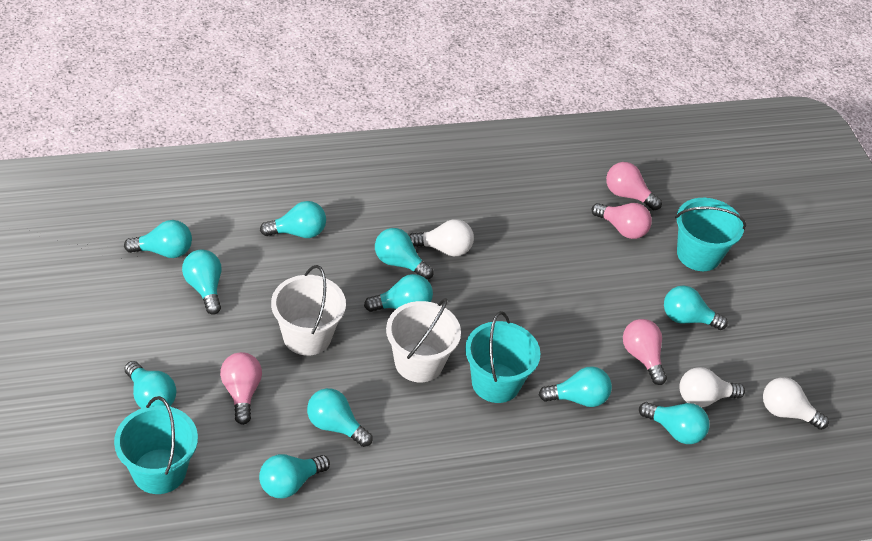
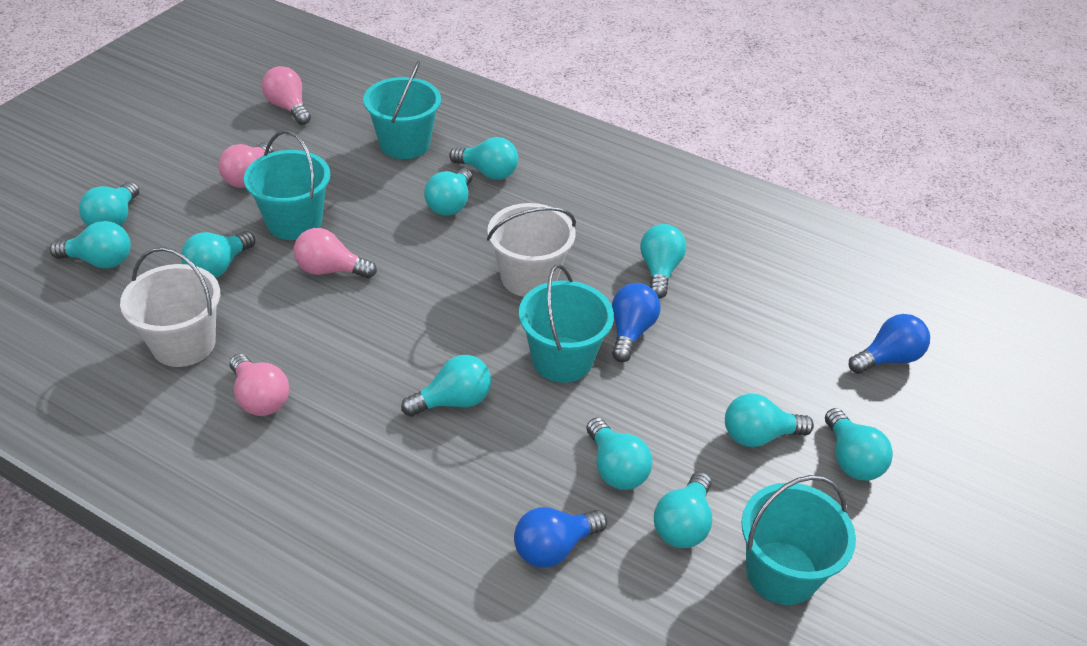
blue light bulb: none = 0 -> [514,507,607,568] [612,283,661,362] [849,314,930,374] = 3
turquoise bucket: [114,396,198,494] [465,311,540,403] [675,198,746,271] = 3 -> [244,130,330,240] [363,61,441,159] [519,264,614,383] [741,475,856,605] = 4
white light bulb: [409,219,474,256] [679,367,745,407] [763,377,829,430] = 3 -> none = 0

